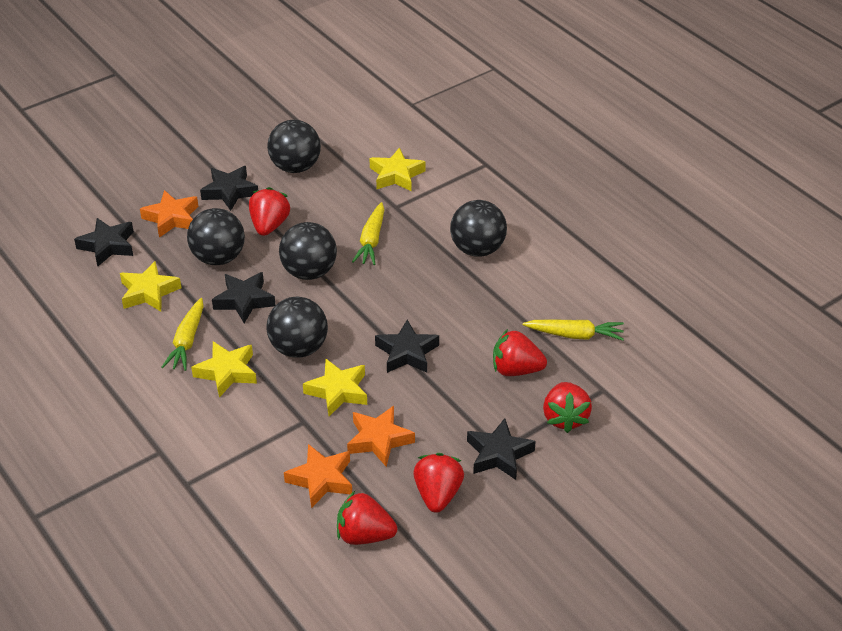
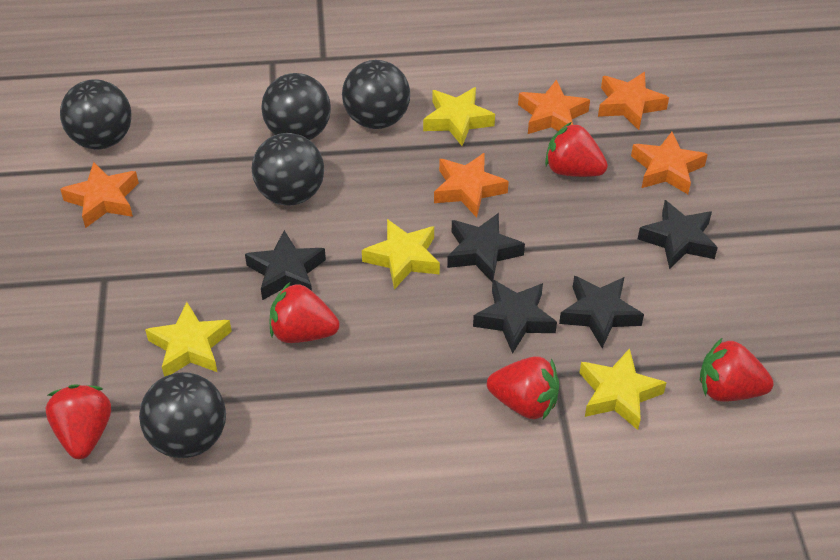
orange star: [140,190,199,237] [284,444,352,508] [347,406,415,467] = 3 -> [60,162,139,228] [434,153,509,217] [518,79,590,134] [598,72,669,130] [631,132,708,194] = 5
yellow carrot: [162,298,204,371] [352,202,384,265] [523,319,624,341] = 3 -> none = 0

